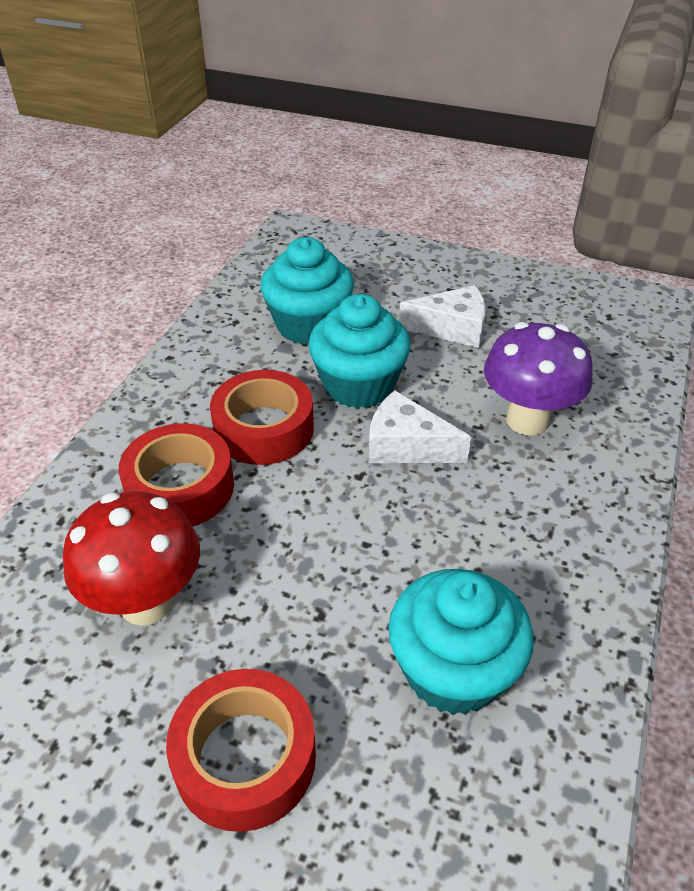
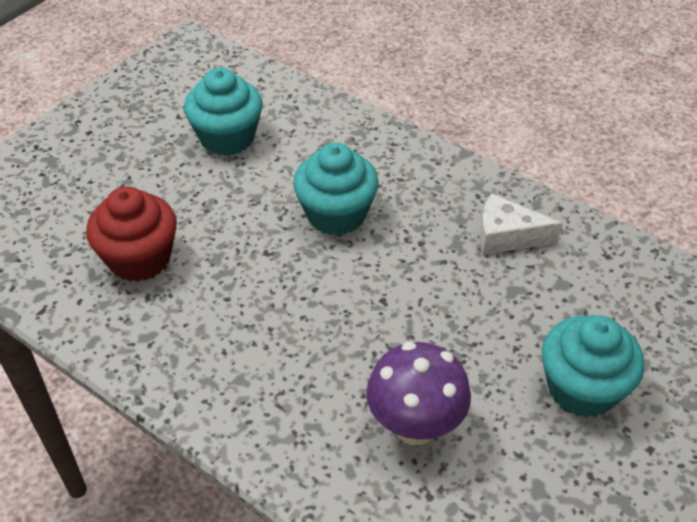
red cupcake: none = 0 -> [86,186,177,282] = 1
red mushroom: [63,491,200,626] = 1 -> none = 0
red tape: [119,423,234,527] [166,669,316,832] [210,370,314,465] = 3 -> none = 0
white cheese: [369,390,471,463] [399,285,486,348] = 2 -> [480,193,563,255] = 1

